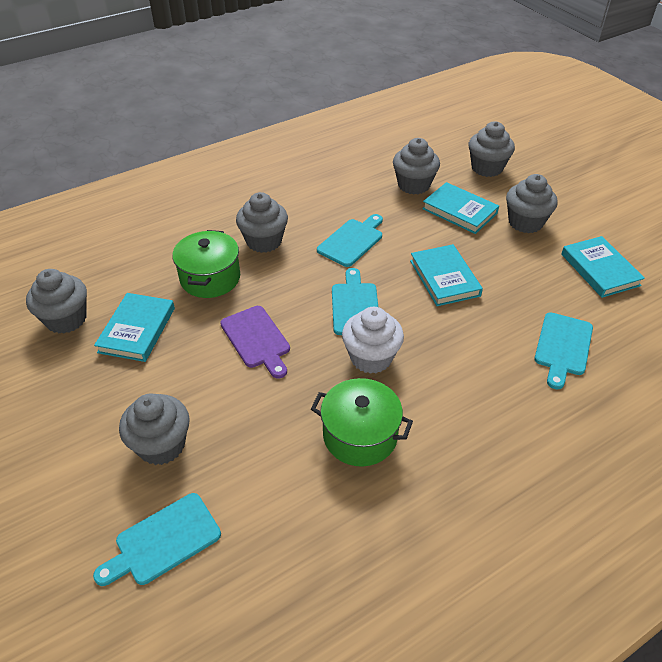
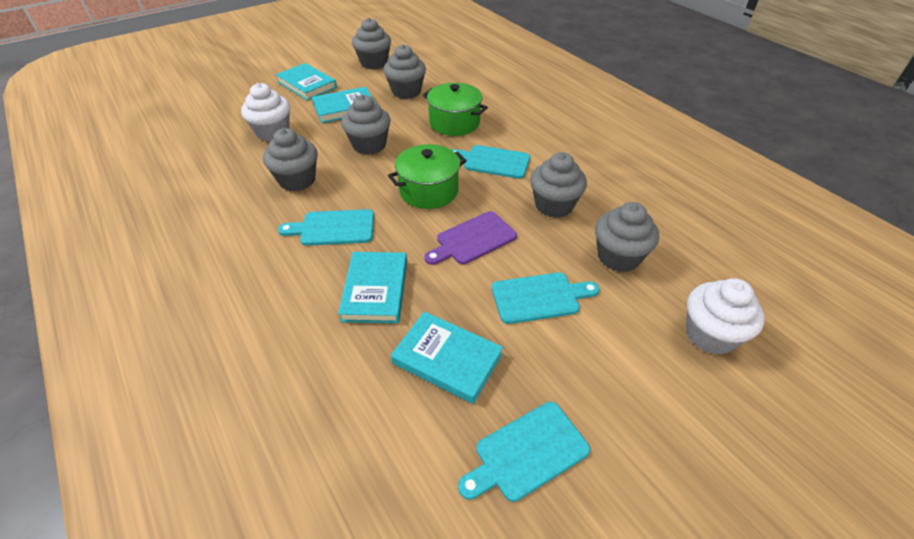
white cupcake: [342,307,404,374] = 1 -> [241,83,290,142] [686,278,765,355] = 2

